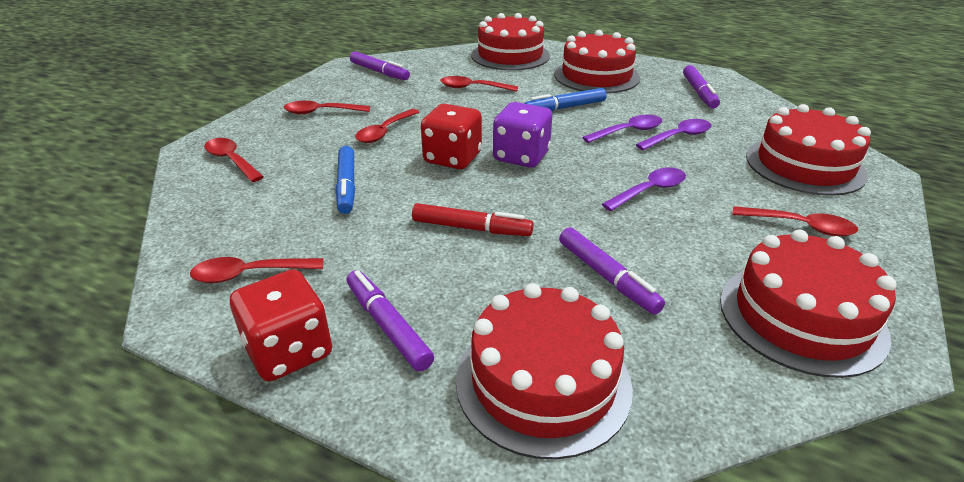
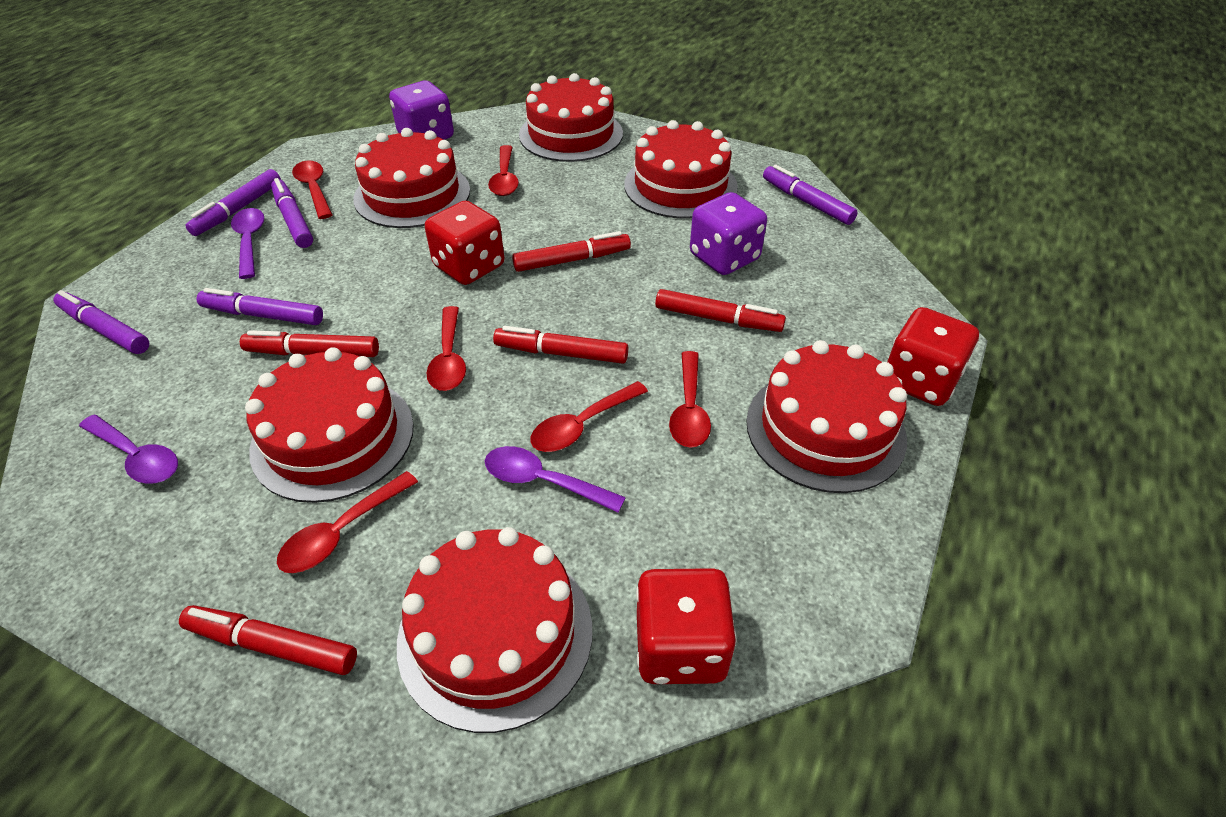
blue marker: [335,146,355,214] [524,88,607,111] = 2 -> none = 0
purple dice: [493,102,552,168] = 1 -> [389,81,454,140] [690,192,767,275] = 2
purple marker: [347,270,434,371] [350,51,410,80] [559,227,665,314] [683,65,720,108] = 4 -> [54,290,149,354] [185,169,281,236] [197,288,323,325] [271,178,313,248] [763,164,858,225] = 5
red cake: [456,283,633,460] [471,13,550,70] [554,30,640,93] [720,229,897,378] [746,104,871,196] = 5 -> [245,347,414,503] [353,128,470,228] [397,527,592,733] [519,73,623,162] [624,120,738,218] [746,340,907,493] = 6
red dice: [230,269,332,381] [421,104,482,169] = 2 -> [425,201,504,285] [636,568,737,684] [887,307,979,406] = 3
red marker: [412,203,534,236] = 1 -> [179,605,357,675] [240,330,379,357] [493,326,628,364] [512,231,631,272] [655,289,786,332] = 5

